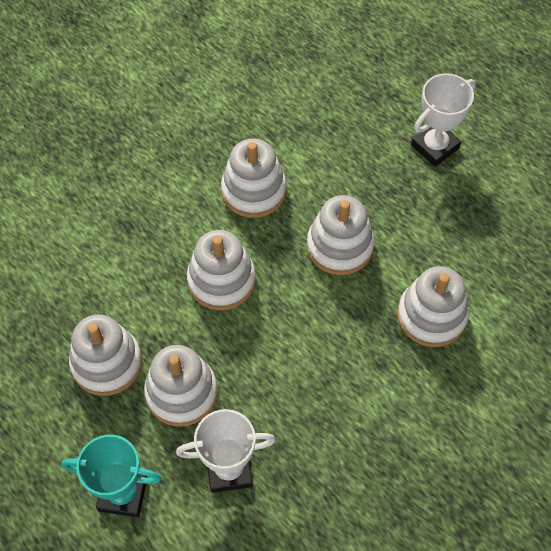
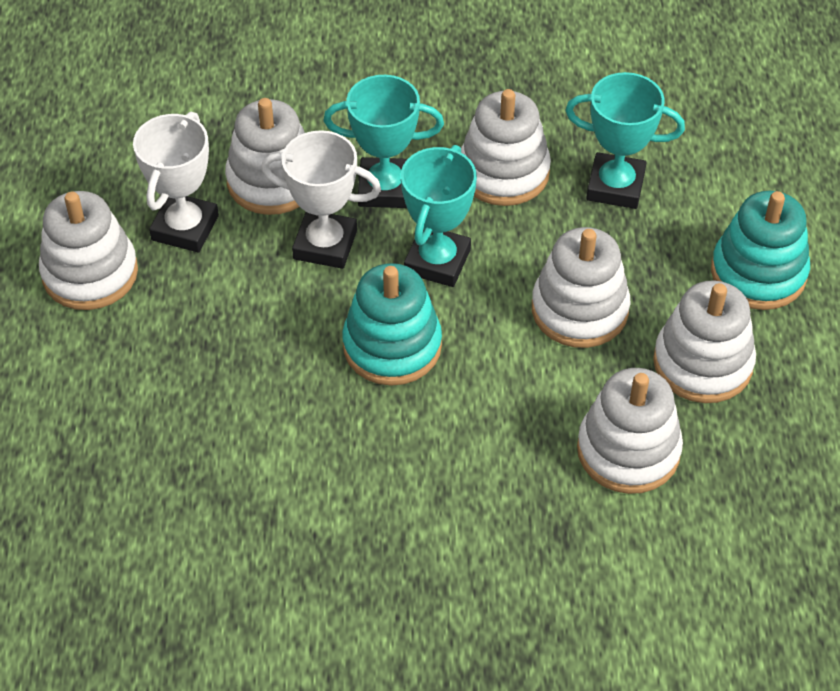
turquoise stacking toy: none = 0 -> [342,263,442,386] [711,191,810,310] = 2
turquoise trophy: [62,435,162,517] = 1 -> [323,75,444,208] [401,145,477,287] [565,72,685,209] = 3

